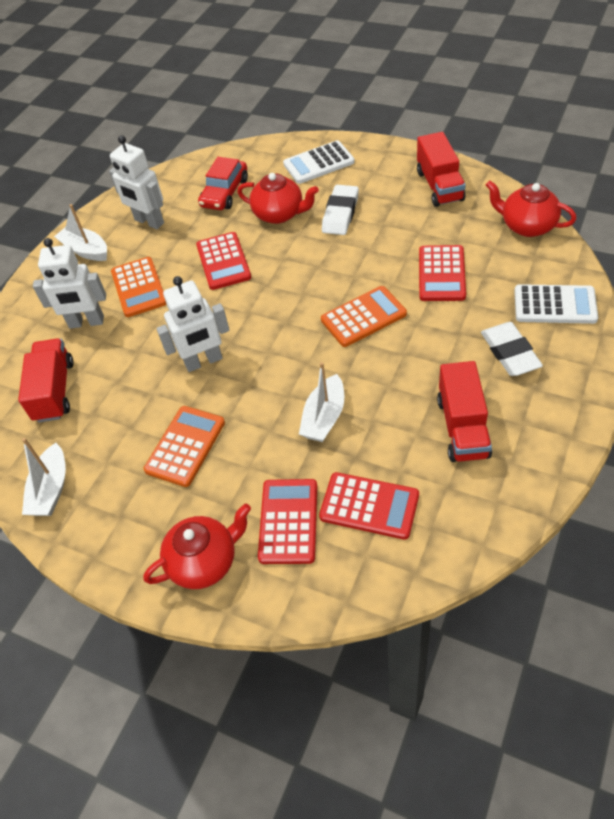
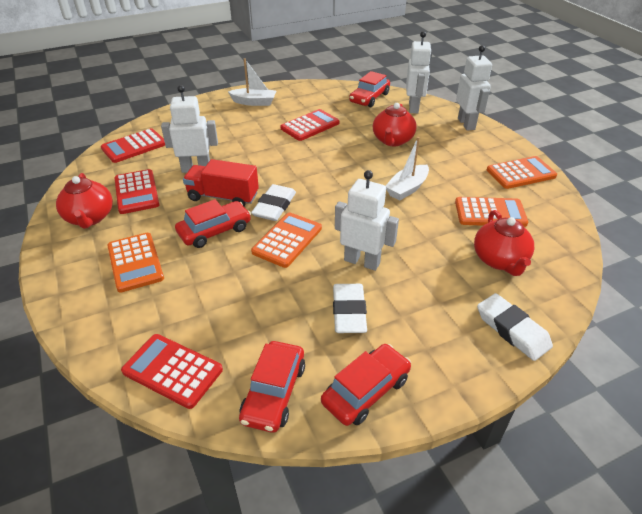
orange calculator: [111,257,166,317] [144,406,225,487] [321,286,407,347] = 3 -> [107,233,164,293] [251,212,322,268] [455,197,528,227] [487,156,557,189] = 4
red car: [198,157,248,210] = 1 -> [175,199,251,248] [239,341,305,433] [321,344,411,426] [349,71,390,107] = 4
red truck: [18,339,74,422] [417,132,466,207] [437,361,492,462] = 3 -> [183,159,259,206] = 1
white boat: [22,438,66,516] [54,204,107,261] [299,362,344,442] = 3 -> [228,59,276,106] [386,137,429,201] = 2
white calculator: [283,140,355,184] [514,284,598,324] = 2 -> none = 0
white eraser: [322,185,359,235] [481,322,543,376] = 2 -> [251,184,296,221] [333,284,367,333] [477,293,553,361] = 3
white robot: [33,238,106,329] [109,135,164,229] [157,276,229,372] = 3 -> [161,85,218,173] [335,170,399,271] [406,31,432,114] [456,45,492,131] = 4

